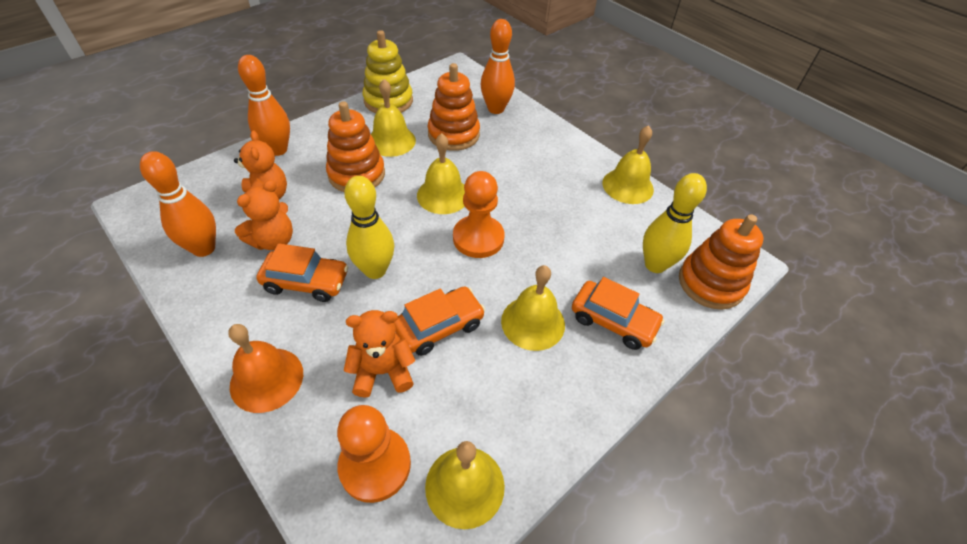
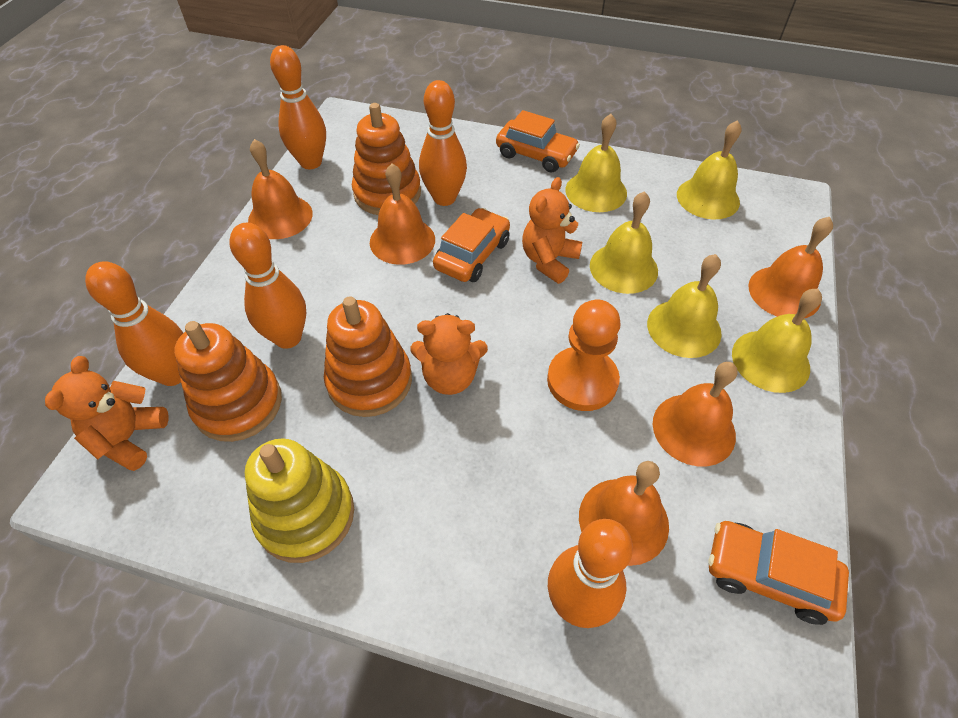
orange bell: [228,324,303,413] = 1 -> [248,139,313,239] [370,164,435,265] [579,461,669,566] [653,362,738,466] [748,217,833,318] = 5
orange bowling pin: [140,151,216,257] [238,55,290,156] [481,19,515,114] = 3 -> [85,261,183,386] [229,223,306,349] [270,45,326,169] [419,80,467,206] [548,519,633,628] = 5
orange pawn: [337,405,411,503] [453,171,505,258] = 2 -> [547,300,621,411] = 1
yellow bowling pin: [344,176,394,279] [643,173,707,273] = 2 -> none = 0

